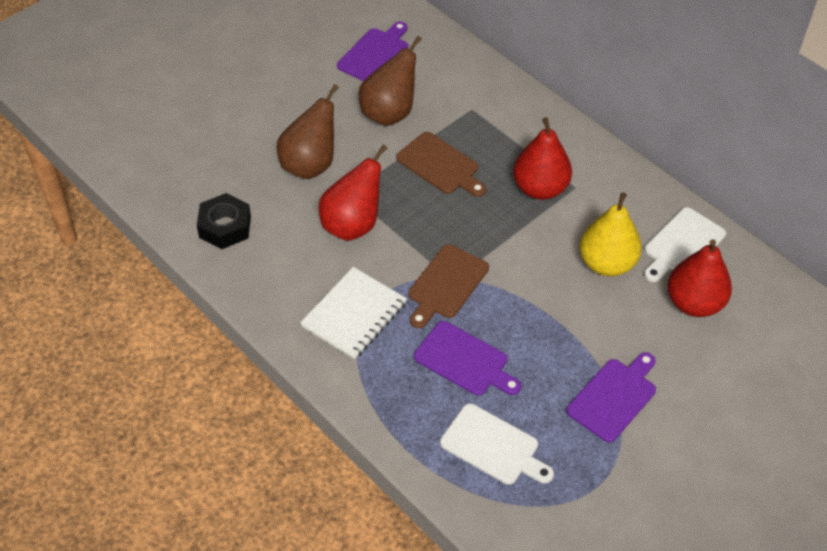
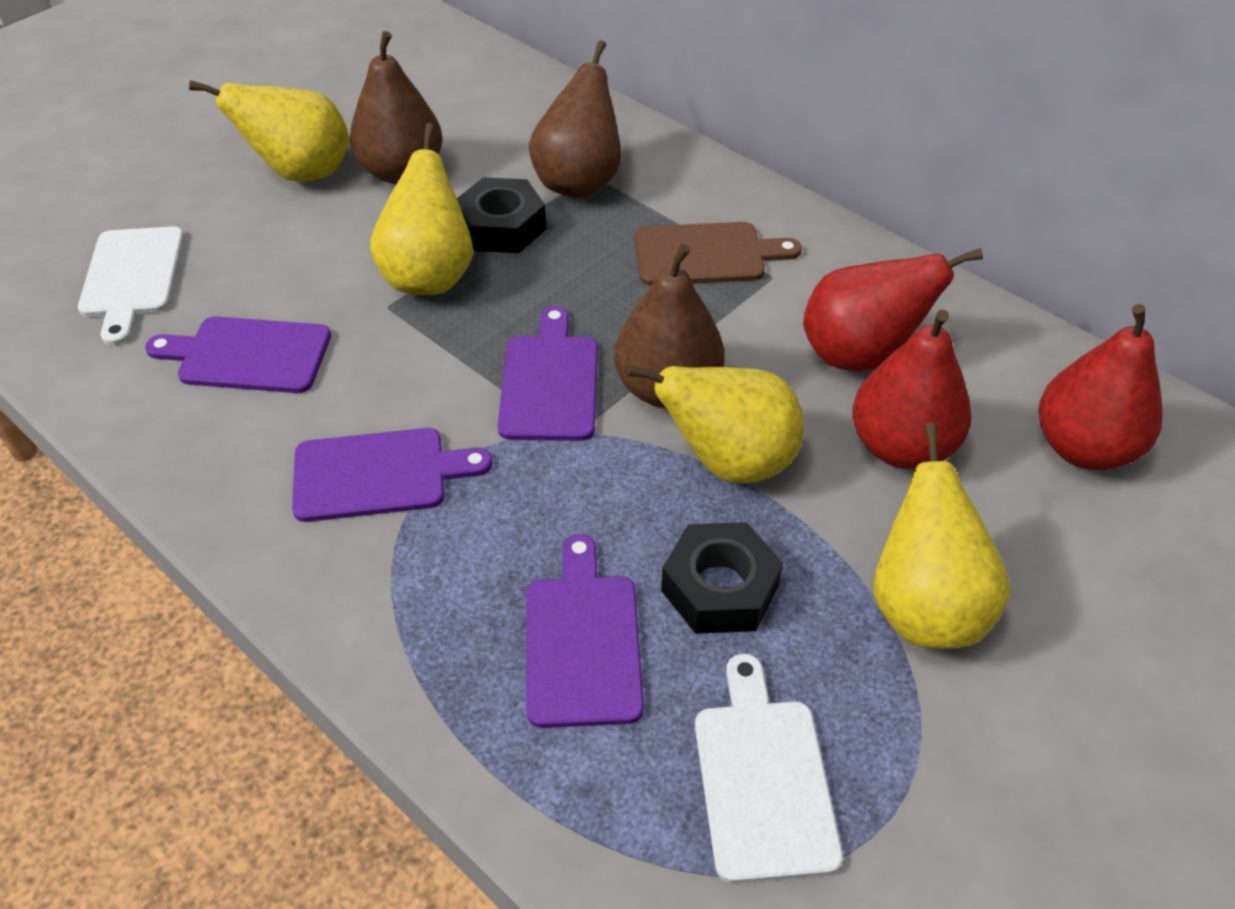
black nut: [197,193,251,249] = 1 -> [457,177,546,253] [661,522,783,634] = 2
brown cutting board: [396,132,486,197] [408,244,489,328] = 2 -> [635,222,802,286] = 1
brown pear: [277,84,339,179] [359,36,422,126] = 2 -> [350,31,442,184] [529,40,621,197] [614,244,725,408] = 3
purple cutting board: [337,22,408,81] [414,321,521,395] [566,352,656,442] = 3 -> [145,316,331,393] [292,428,492,522] [498,306,598,441] [526,534,644,728] = 4
white notebook: [300,267,407,360] = 1 -> none = 0
yellow pear: [580,193,642,276] = 1 -> [189,80,349,182] [370,123,473,295] [627,364,804,483] [873,423,1010,648] = 4

